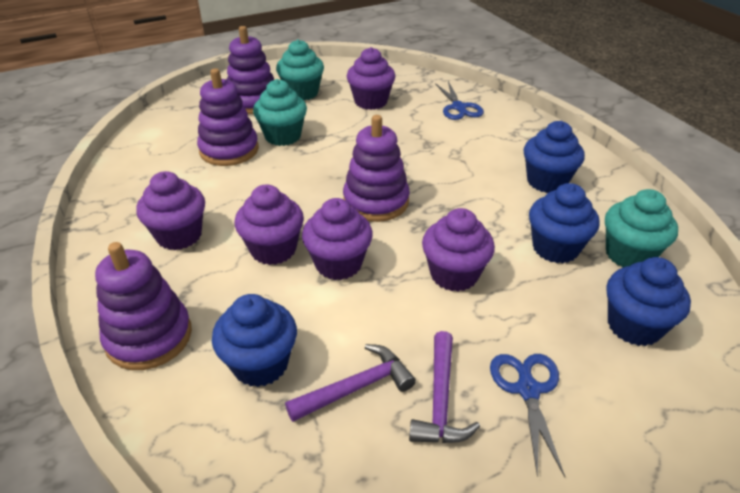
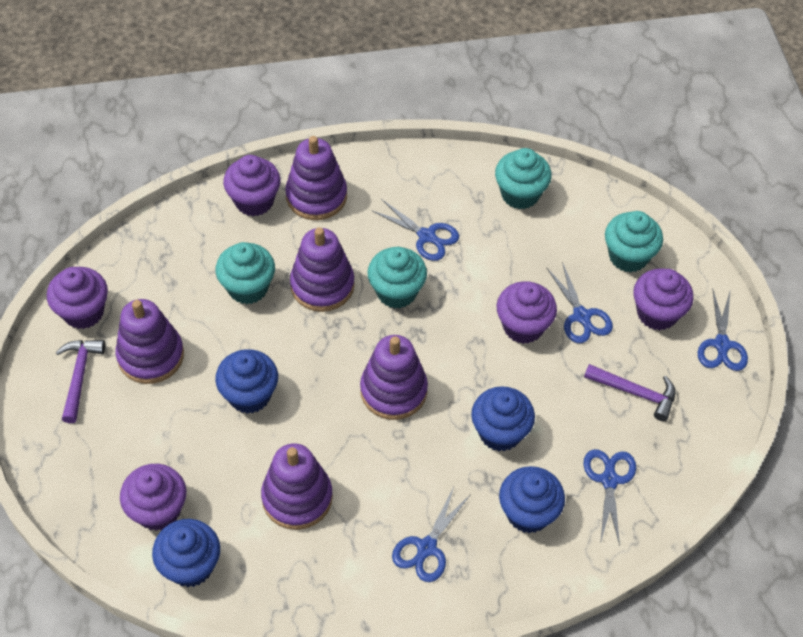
blue scissors: [435,81,484,120] [490,354,565,477] = 2 -> [371,199,459,261] [392,487,471,582] [547,262,613,343] [583,449,636,546] [698,290,748,371] = 5
purple stacking toy: [95,242,192,370] [197,68,259,166] [226,26,274,114] [343,115,410,222] = 4 -> [116,299,184,384] [261,443,333,530] [285,136,347,220] [290,227,355,312] [360,335,428,420] = 5
turquoise cupcake: [253,79,307,146] [276,39,324,101] [605,189,678,268] = 3 -> [216,242,275,304] [367,247,427,308] [495,148,552,209] [605,211,663,272] = 4

